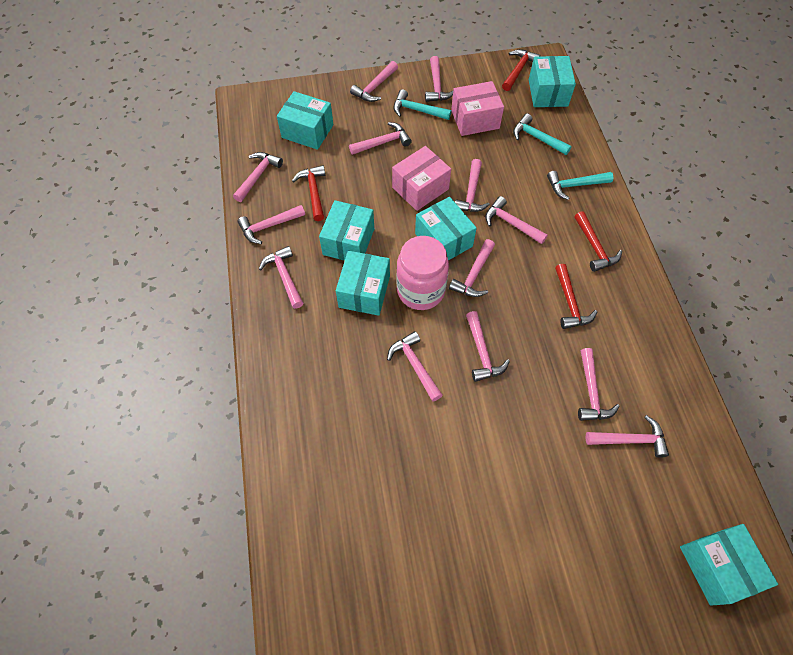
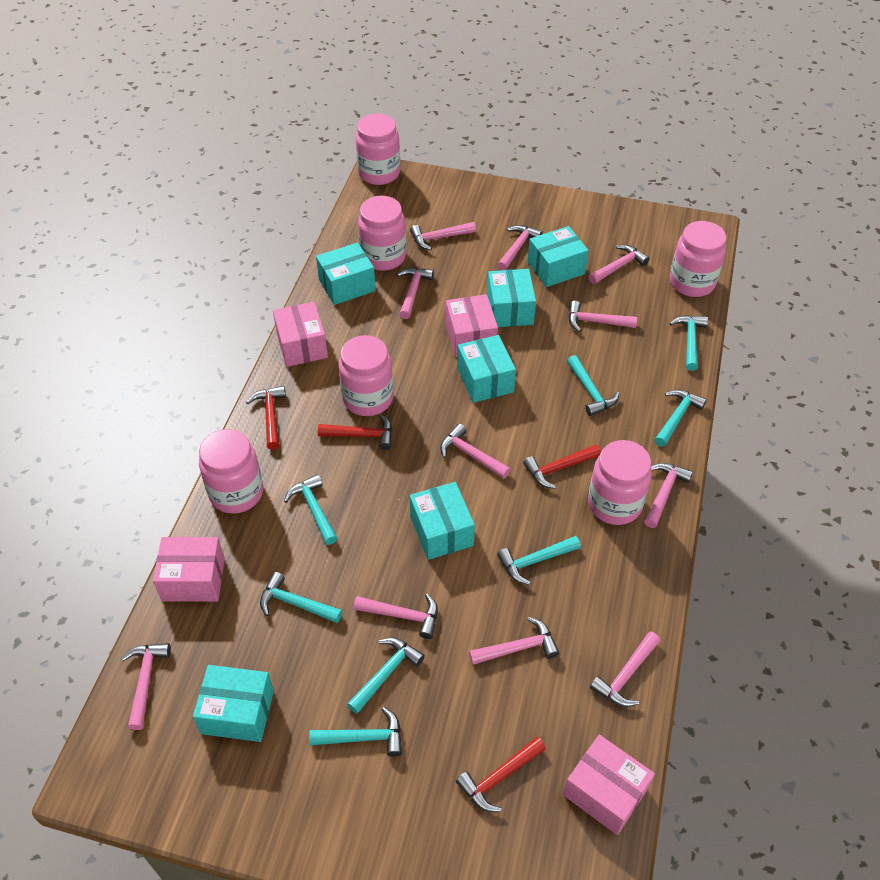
pink box: [392,146,451,211] [451,81,504,136] = 2 -> [153,537,225,602] [273,302,328,367] [446,294,498,357] [563,735,655,835] = 4
pink hammer: [233,152,283,202] [237,205,305,244] [259,246,303,309] [349,122,412,155] [350,61,398,102] [387,331,443,402] [425,56,453,102] [449,239,495,297] [455,159,490,212] [466,311,510,382] [485,196,548,244] [578,348,620,421] [586,415,669,458] = 13 -> [121,643,171,730] [354,594,438,639] [397,267,434,319] [410,222,476,250] [440,424,511,479] [469,617,559,665] [497,225,543,270] [568,301,637,332] [588,245,650,284] [590,631,660,707] [644,463,693,528] = 11
pink jar: [397,236,449,310] = 1 -> [199,429,263,514] [339,335,393,416] [355,114,400,185] [358,196,406,271] [588,440,652,525] [670,221,726,297] = 6
turquoise hammer: [393,89,451,120] [513,114,571,155] [547,171,613,200] = 3 -> [260,572,342,623] [284,474,338,545] [309,707,402,757] [347,638,425,714] [497,536,581,585] [567,355,619,416] [655,389,707,447] [670,315,708,371] = 8

